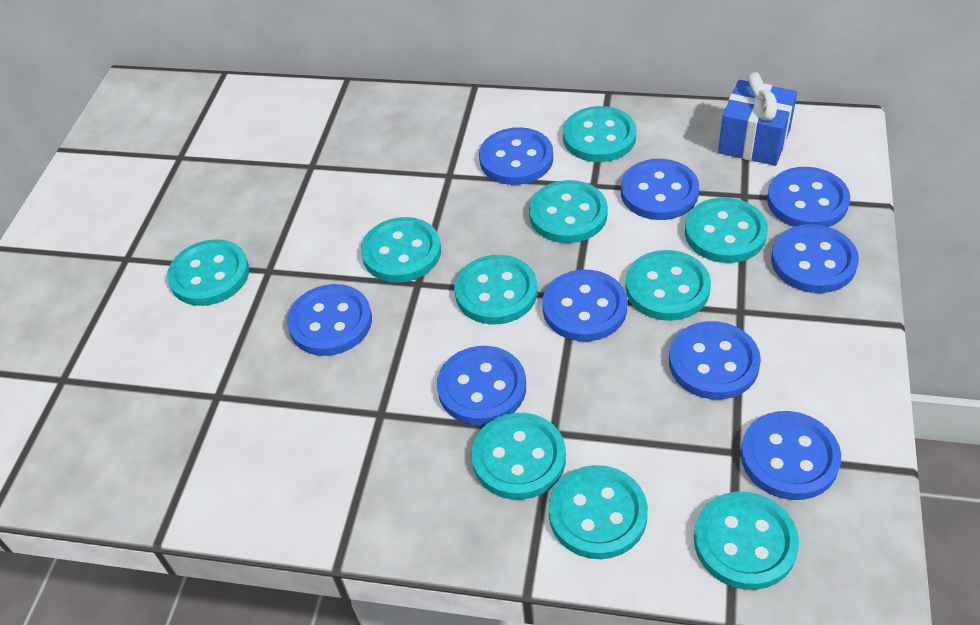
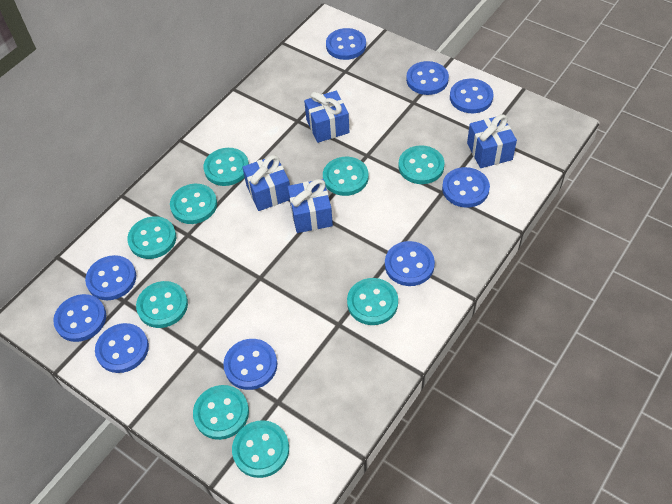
blue gift: [718,72,797,166] = 1 -> [242,155,290,211] [288,179,333,233] [304,91,349,143] [467,114,517,168] = 4
turquoise button: [167,239,249,306] [361,217,441,283] [454,255,538,324] [471,413,566,500] [529,180,608,243] [548,465,648,559] [563,106,637,162] [625,250,711,321] [685,197,768,263] [694,492,799,590] = 10 -> [127,216,176,259] [136,281,188,328] [170,184,217,224] [193,385,249,440] [204,148,249,186] [232,420,289,478] [323,157,368,196] [347,278,398,325] [398,145,444,184] = 9

